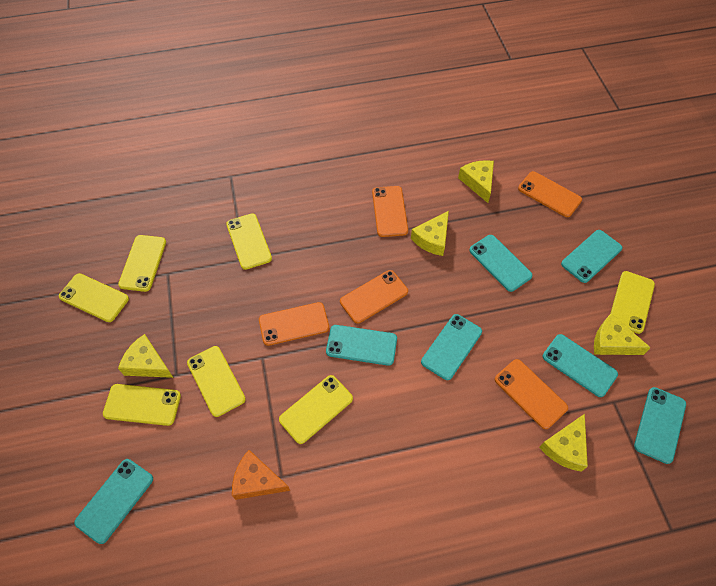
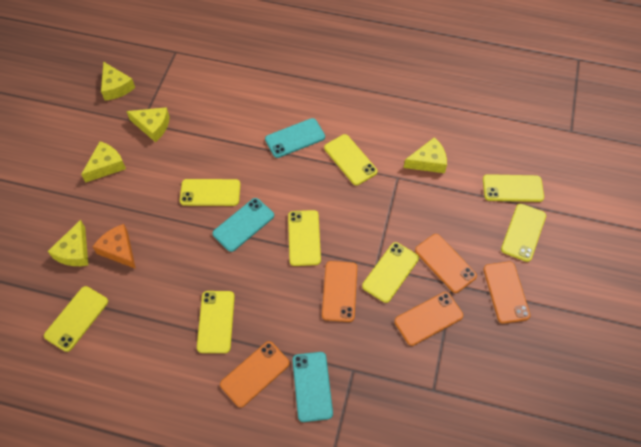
turquoise phone: [74,459,153,544] [326,325,397,366] [421,314,482,380] [469,235,533,292] [542,334,618,397] [561,230,622,283] [634,387,686,464] = 7 -> [212,198,274,252] [265,118,325,158] [292,352,333,422] = 3
yellow phone: [59,273,129,322] [103,384,181,426] [118,235,166,292] [187,346,246,417] [226,213,272,270] [279,375,353,444] [610,271,655,334] = 7 -> [44,286,108,352] [180,179,241,206] [197,291,235,353] [288,210,321,266] [324,134,378,185] [362,242,419,303] [483,174,544,202] [501,204,546,262] = 8

